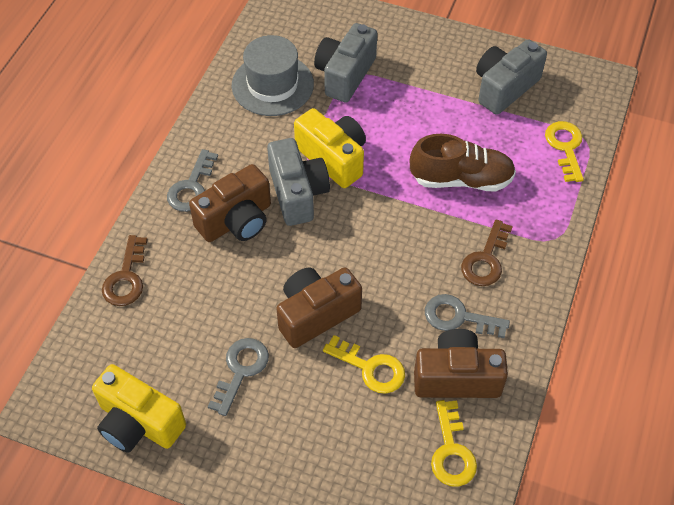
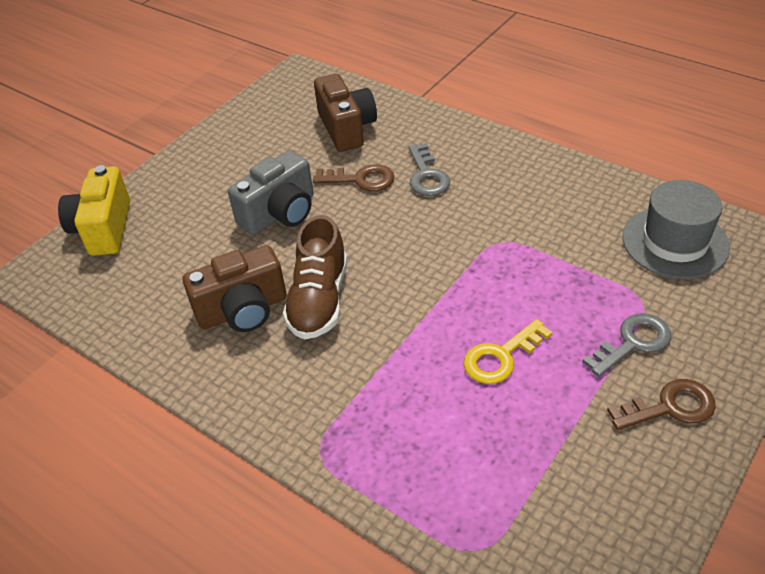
brown camera: [189,164,271,242] [276,267,362,348] [414,329,508,398] = 3 -> [183,245,287,332] [314,74,377,152] = 2
grey camera: [267,138,330,226] [314,23,377,102] [476,39,547,115] = 3 -> [228,150,314,235] = 1
grey key: [167,149,218,212] [208,338,269,416] [425,294,510,338] = 3 -> [409,143,450,196] [583,313,671,377] = 2
yellow camera: [92,364,186,453] [294,108,366,188] = 2 -> [58,165,130,256] = 1
yellow key: [323,335,405,394] [431,400,477,487] [545,121,584,182] = 3 -> [463,319,553,384] = 1

